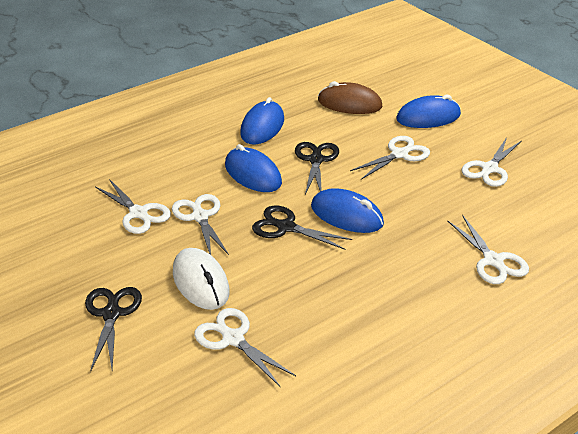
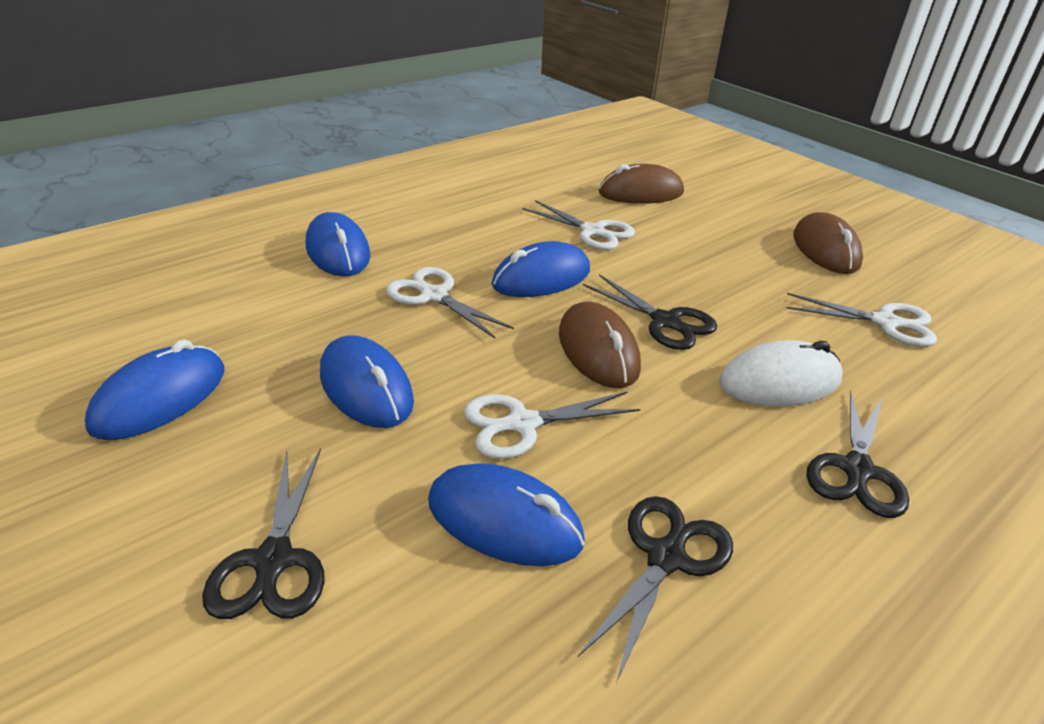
black scissors: [85,287,142,372] [252,205,352,250] [295,142,339,194] = 3 -> [202,448,325,619] [578,496,733,683] [583,274,717,350] [806,390,909,518] = 4
blue mouse: [225,144,282,192] [240,97,284,145] [311,188,384,233] [396,94,461,128] = 4 -> [85,339,224,440] [306,212,370,276] [320,335,414,428] [428,463,585,566] [492,241,590,297] = 5
brown mouse: [318,81,382,114] = 1 -> [559,302,641,388] [599,164,684,204] [793,212,863,274] = 3
white scissors: [95,179,171,234] [172,194,229,255] [194,308,296,388] [350,136,430,180] [447,215,529,284] [462,137,521,187] = 6 -> [386,267,514,338] [464,392,640,459] [522,200,635,250] [786,293,937,347] = 4

